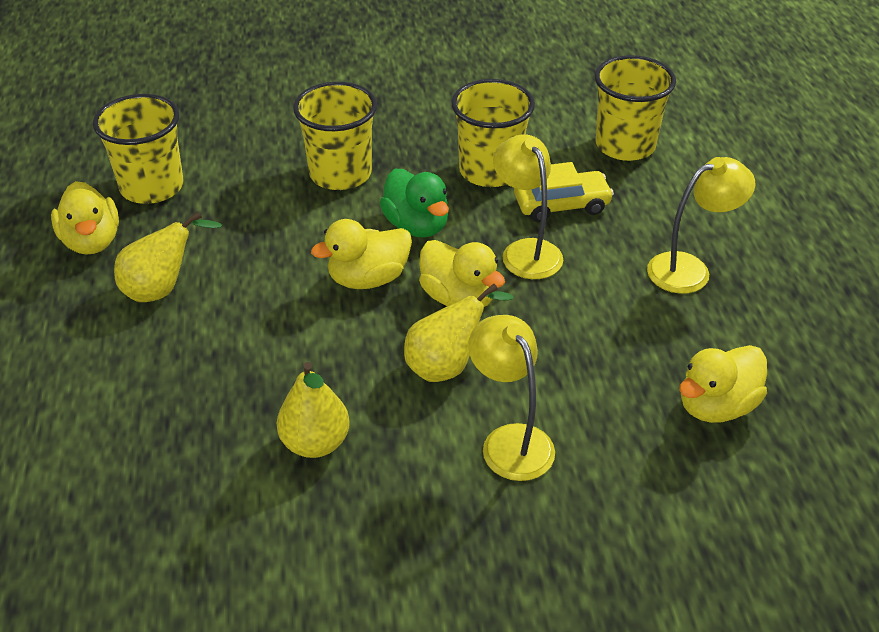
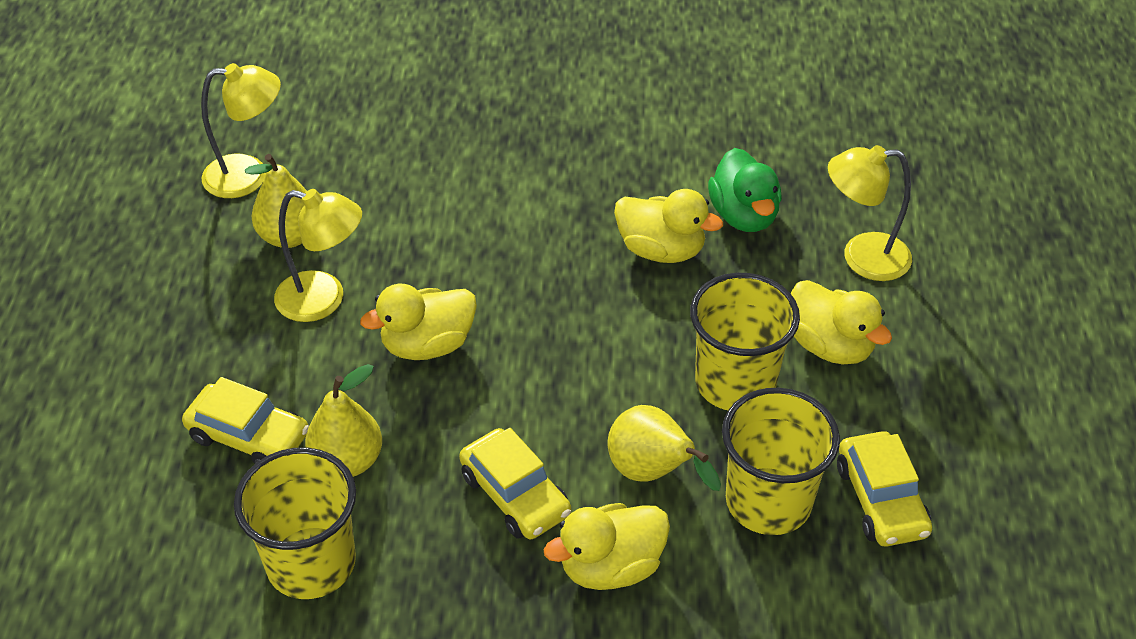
yellow car: [514,162,614,222] = 1 -> [182,377,309,464] [459,428,571,539] [837,431,932,547] = 3
yellow cup: [93,94,184,204] [293,82,377,190] [451,79,535,187] [594,55,676,161] = 4 -> [234,447,356,599] [690,273,800,410] [722,388,840,535] = 3

